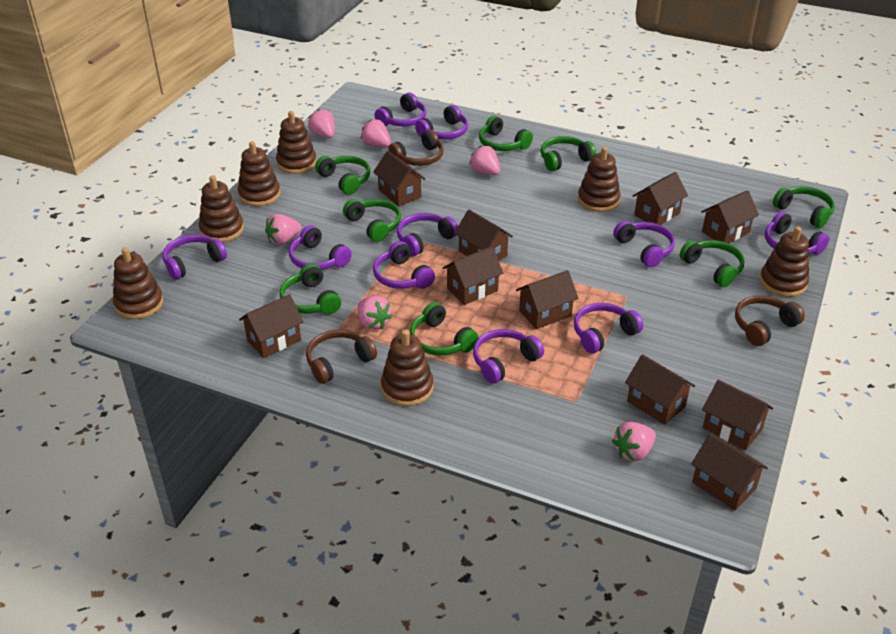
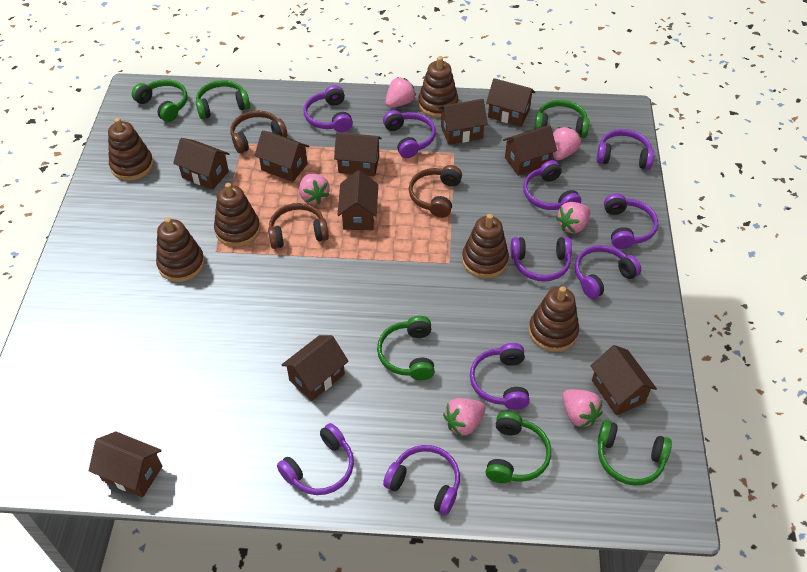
brown stacking toy: [113,247,163,319] [199,175,244,242] [238,141,280,206] [276,111,317,174] [381,329,434,406] [578,147,621,212] [760,226,809,297] = 7 -> [108,118,154,181] [156,217,205,282] [214,183,260,247] [418,56,458,118] [462,214,509,278] [529,286,579,352] = 6
green headphones: [280,264,341,315] [315,156,370,195] [343,199,401,242] [410,302,479,355] [479,116,533,151] [540,136,596,171] [680,240,745,287] [773,186,835,228] = 8 -> [132,79,188,122] [196,80,250,119] [377,316,435,380] [486,411,551,483] [535,100,589,138] [598,420,672,486] = 6

